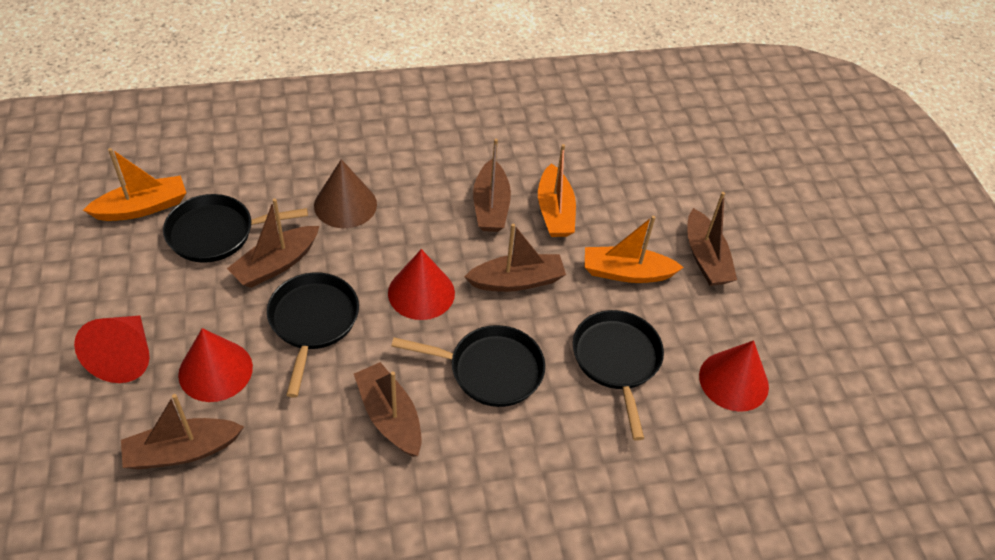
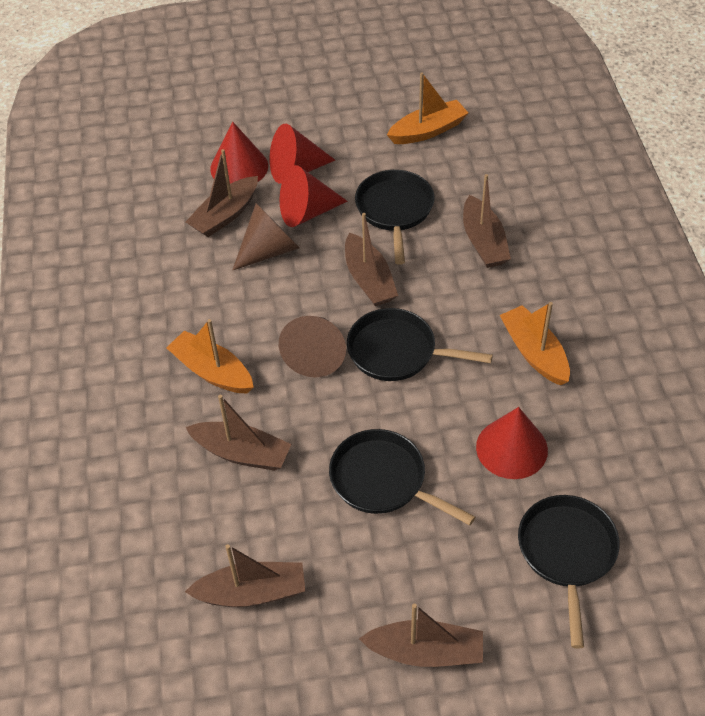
brown cone: [314,159,377,228] = 1 -> [233,203,300,270] [279,316,346,377] = 2

